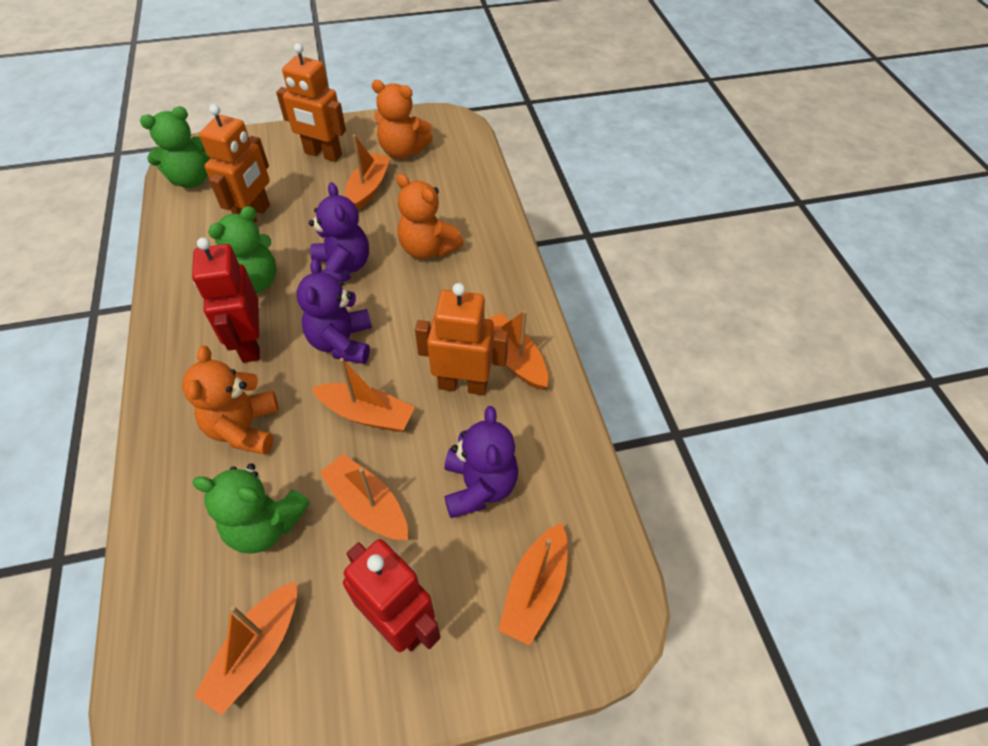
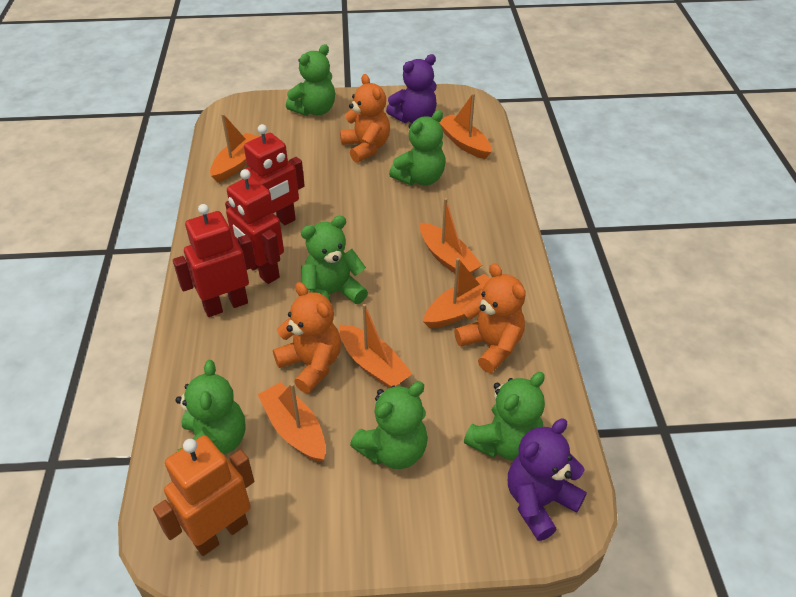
green teddy bear: [140,106,210,188] [192,463,310,554] [208,206,277,293] = 3 -> [175,360,246,454] [286,44,335,116] [301,216,368,304] [350,382,428,469] [389,110,445,185] [464,372,545,461] = 6
orange robot: [199,104,270,223] [276,43,346,162] [415,283,508,395] = 3 -> [153,435,254,556] = 1
purple teddy bear: [297,258,372,364] [309,182,369,282] [444,406,518,518] = 3 -> [386,54,437,123] [508,418,587,541] = 2
red robot: [192,237,260,363] [343,539,441,652] = 2 -> [173,204,256,317] [225,169,284,284] [242,124,305,225] = 3

